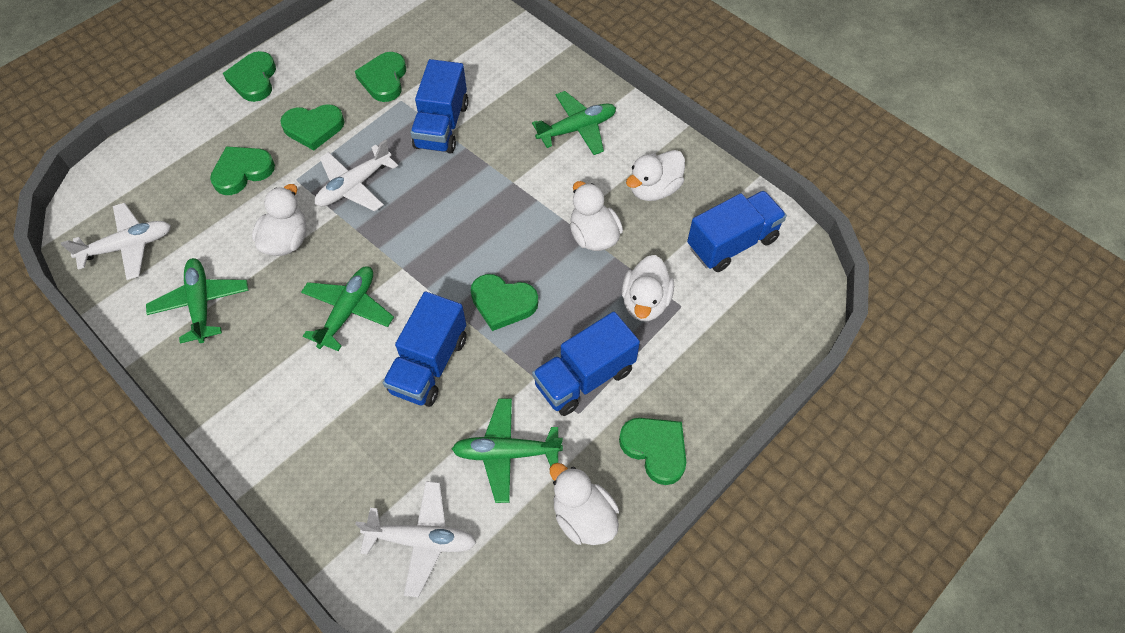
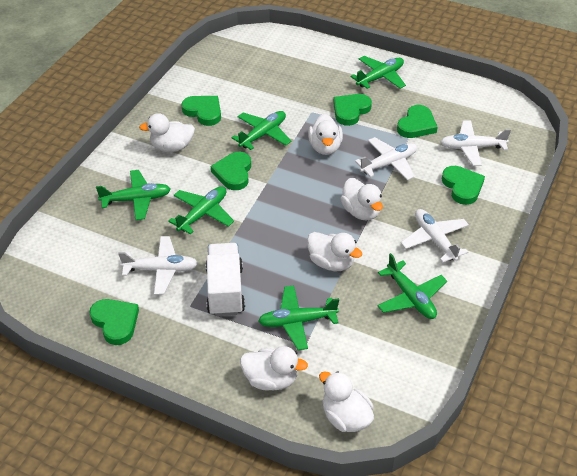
blue truck: [383,292,466,407] [410,59,469,154] [532,312,640,416] [687,190,787,272] = 4 -> none = 0
green plane: [146,258,248,344] [301,266,394,351] [452,399,563,503] [532,91,616,155] = 4 -> [96,170,171,220] [168,186,234,234] [232,111,291,150] [258,285,339,350] [351,56,406,89] [378,253,447,319] = 6
white duck: [252,184,306,256] [550,463,619,545] [570,181,623,251] [622,255,674,321] [626,150,685,201] = 5 -> [139,113,195,152] [240,346,308,390] [307,232,363,271] [308,114,343,155] [319,371,374,432] [340,178,383,220] = 6
white plane: [61,203,171,280] [315,139,398,211] [355,481,476,597] = 3 -> [118,236,198,295] [355,137,417,180] [401,209,469,263] [441,120,511,166] = 4
white truck: none = 0 -> [206,243,245,316] = 1

